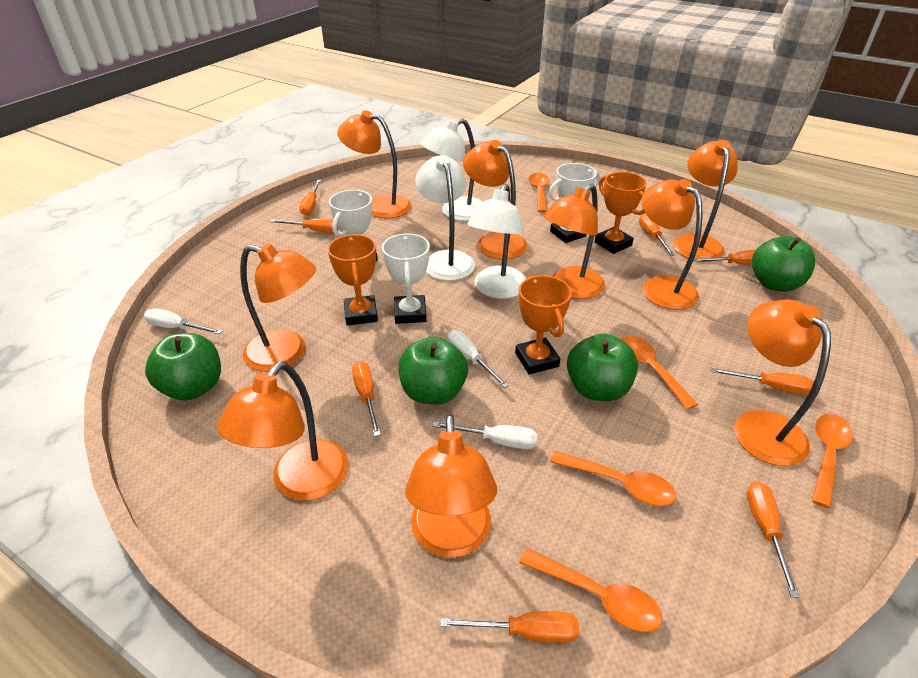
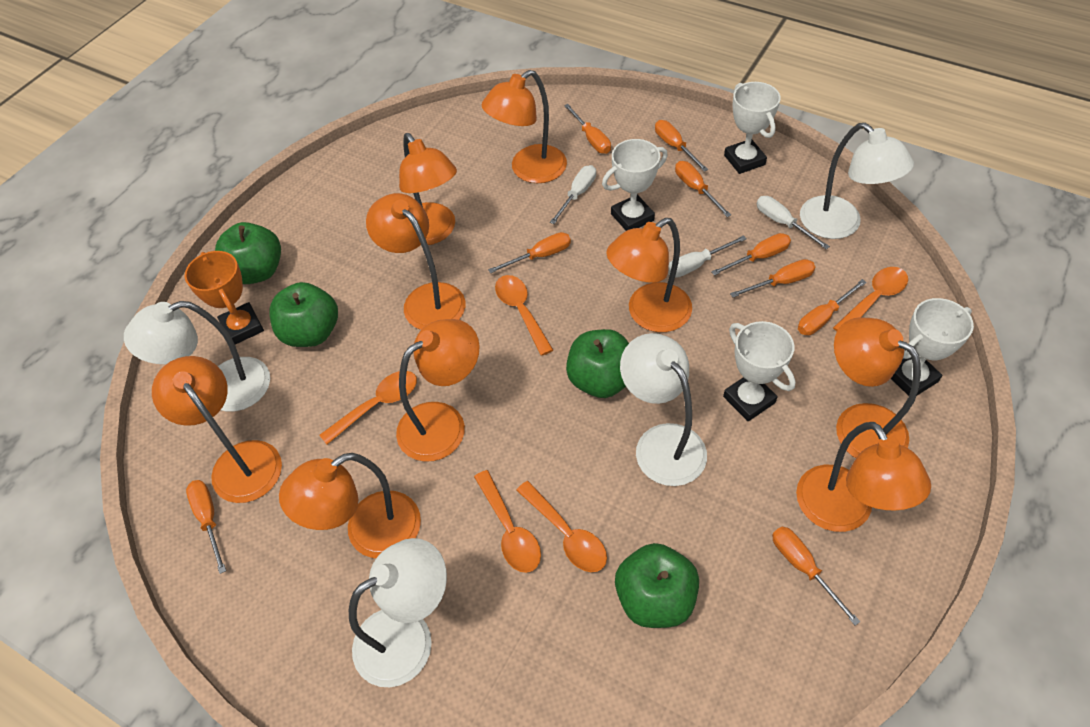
orange screwdriver: [270,219,339,233] [299,180,321,216] [352,361,381,436] [440,611,579,643] [639,213,675,256] [693,250,755,265] [711,368,814,395] [747,481,799,598] = 8 -> [186,480,226,574] [488,232,571,273] [564,104,611,154] [655,120,709,172] [675,161,731,217] [711,233,791,276] [730,259,815,298] [772,526,860,626] [798,279,867,335] = 9
orange trophy: [328,234,378,326] [515,275,572,375] [595,172,647,254] = 3 -> [185,251,264,344] = 1
white lamp: [415,155,475,281] [421,118,482,221] [468,184,526,299] = 3 -> [124,301,270,412] [349,538,447,687] [620,333,707,486] [800,123,914,239] = 4
white trophy: [329,190,378,262] [382,233,430,324] [549,163,600,243] = 3 -> [602,139,668,231] [723,321,796,421] [724,82,781,174] [891,298,974,396] = 4

